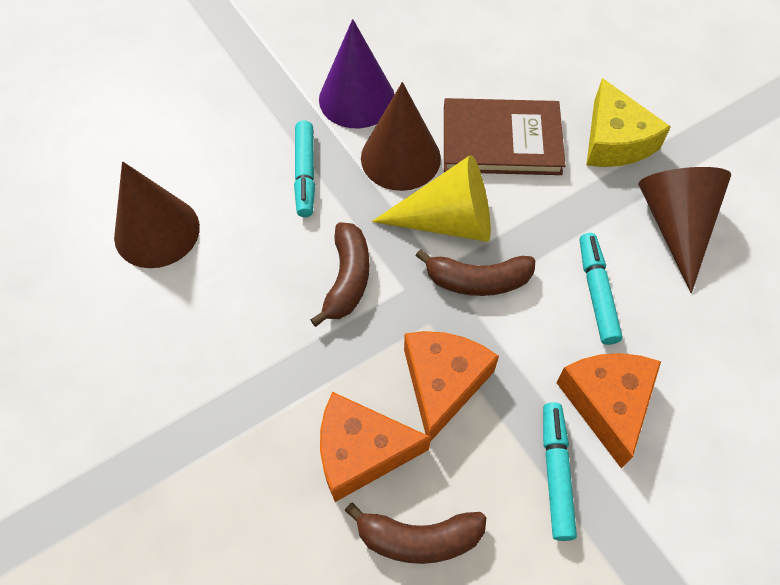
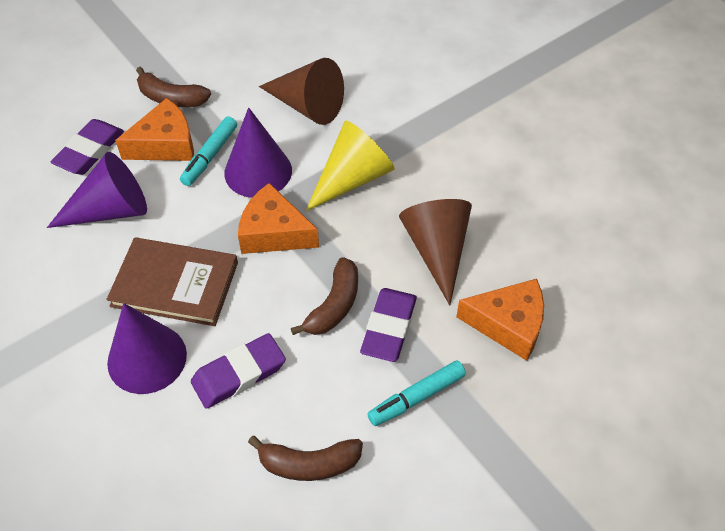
brown cone: [114,161,200,268] [361,82,441,191] [638,167,731,293] = 3 -> [259,58,344,125] [399,199,472,306] = 2
purple cone: [319,19,395,128] = 1 -> [47,152,147,228] [107,303,187,394] [224,107,292,198] = 3
purple eraser: none = 0 -> [51,119,124,175] [191,333,286,409] [360,288,417,362] = 3
turquoise marker: [294,121,315,217] [543,402,577,541] [580,233,623,345] = 3 -> [180,116,237,186] [367,361,466,426] = 2
yellow cheese: [586,78,671,167] = 1 -> none = 0

